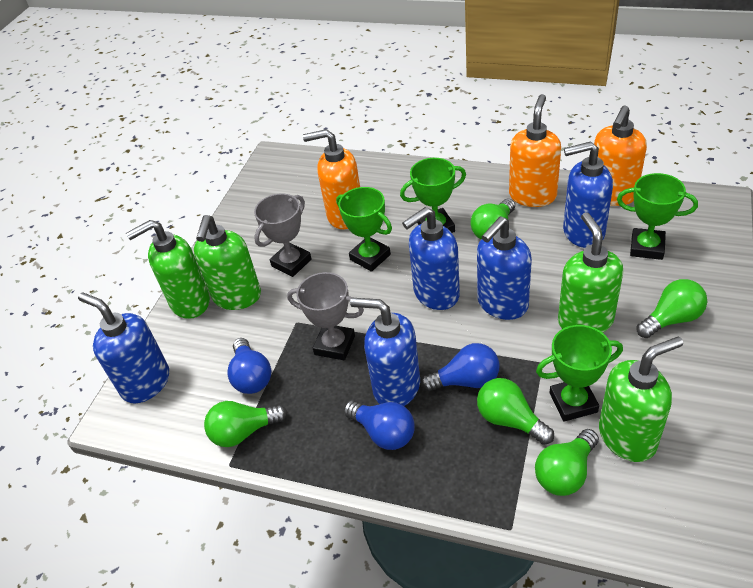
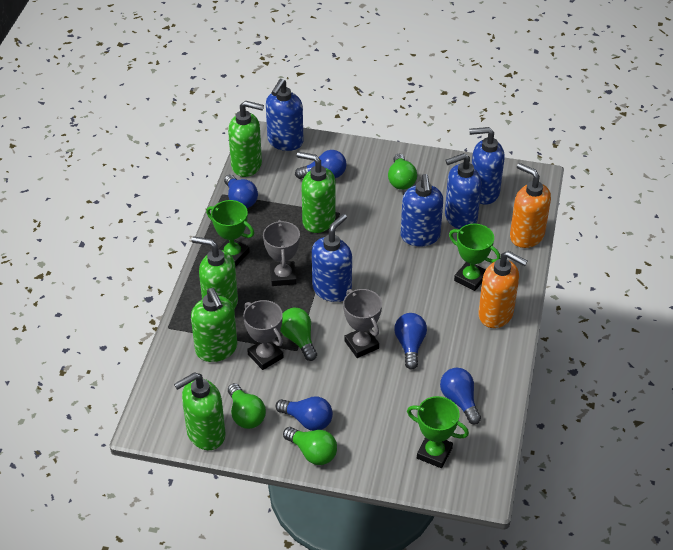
blue light bulb: [227,338,272,394] [344,400,415,450] [421,343,500,392] = 3 -> [224,174,258,208] [275,396,333,431] [295,150,347,179] [394,313,427,370] [440,368,481,425] = 5
green light bulb: [204,401,287,447] [471,199,515,239] [477,378,554,445] [535,429,599,496] [636,279,707,338] = 5 -> [228,383,266,429] [280,307,317,361] [283,427,337,465] [388,154,417,190] = 4
green soap dispenser: [126,220,210,319] [194,215,261,310] [558,212,623,333] [599,336,683,462] = 4 -> [174,372,225,450] [191,288,237,362] [192,236,238,309] [228,101,264,177] [297,152,336,233] = 5
green trophy: [336,187,392,272] [400,158,466,233] [536,325,623,422] [617,173,698,260] = 4 -> [206,200,254,267] [407,396,469,468] [449,224,500,291] = 3
grey trophy: [254,194,312,277] [287,272,364,360] = 2 -> [243,300,283,370] [263,220,300,286] [343,289,382,358] = 3
orange soap dispenser: [303,129,360,229] [509,94,561,207] [594,105,647,206] = 3 -> [478,251,528,328] [510,163,551,248] = 2

